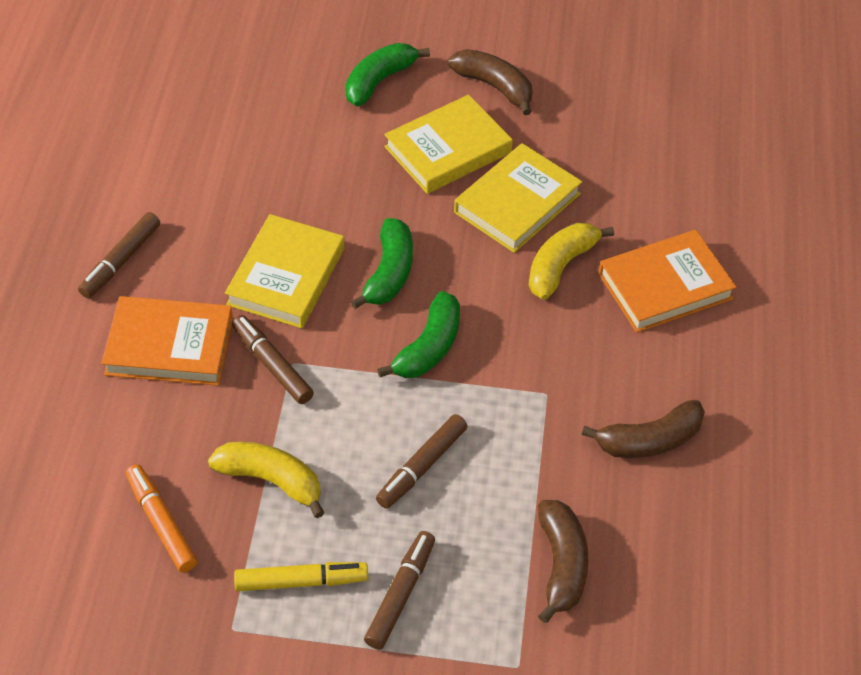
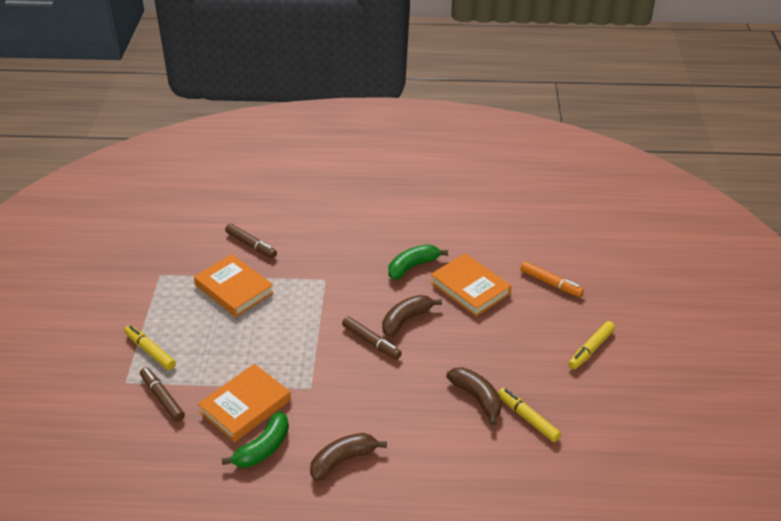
brown marker: [78,212,160,298] [232,315,314,404] [364,531,435,650] [376,414,468,509] = 4 -> [140,367,185,422] [225,224,277,258] [342,316,402,360] = 3
green banana: [345,43,430,106] [351,218,413,309] [377,291,460,378] = 3 -> [222,411,289,468] [388,244,448,280] = 2
orange book: [101,296,233,386] [598,230,737,333] = 2 -> [194,254,274,317] [198,364,291,442] [430,253,511,317] = 3
yellow banana: [208,442,324,518] [529,223,614,300] = 2 -> none = 0
yellow book: [225,214,344,329] [384,95,513,194] [454,143,582,253] = 3 -> none = 0
yellow marker: [234,562,368,591] = 1 -> [124,325,176,370] [498,388,561,442] [568,321,615,369] = 3

